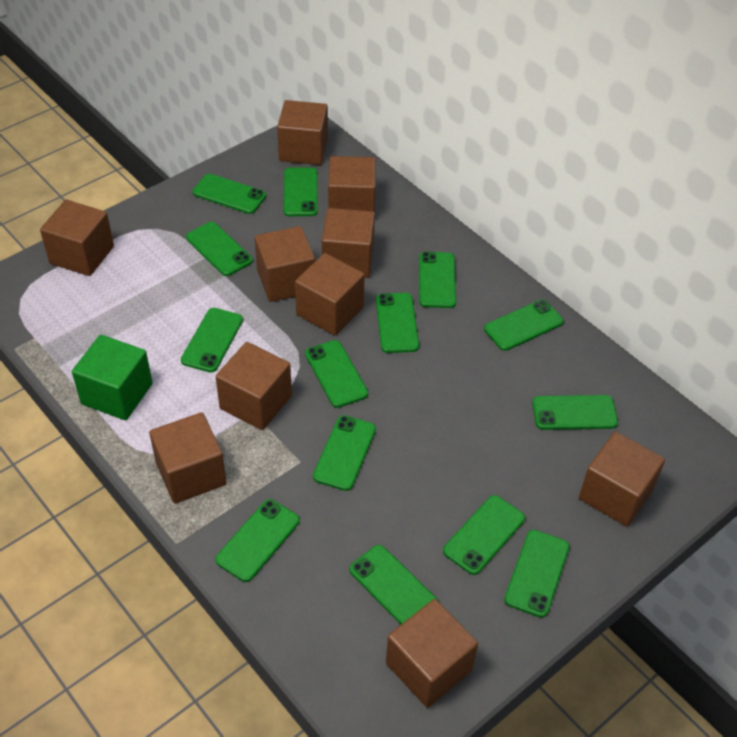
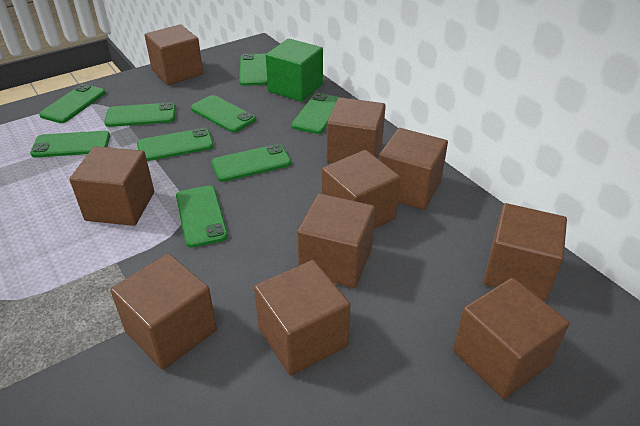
green phone: [181,308,243,372] [186,222,253,276] [193,174,266,214] [215,499,300,582] [284,168,318,216] [305,340,368,408] [313,415,376,491] [349,545,439,624] [376,293,419,353] [419,252,456,308] [443,495,525,575] [484,300,564,351] [504,530,570,618] [532,395,618,430] = 14 -> [30,131,110,158] [39,84,106,123] [104,102,176,127] [137,128,214,161] [176,185,228,247] [191,95,256,132] [211,144,291,182] [239,54,267,86] [291,93,339,134] = 9

